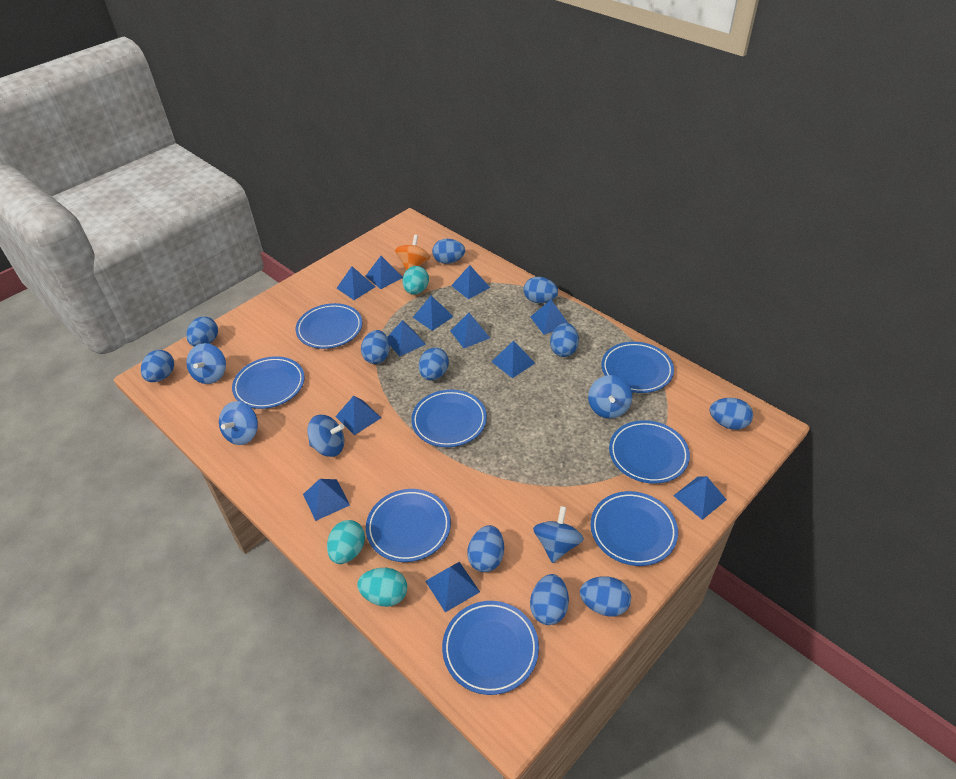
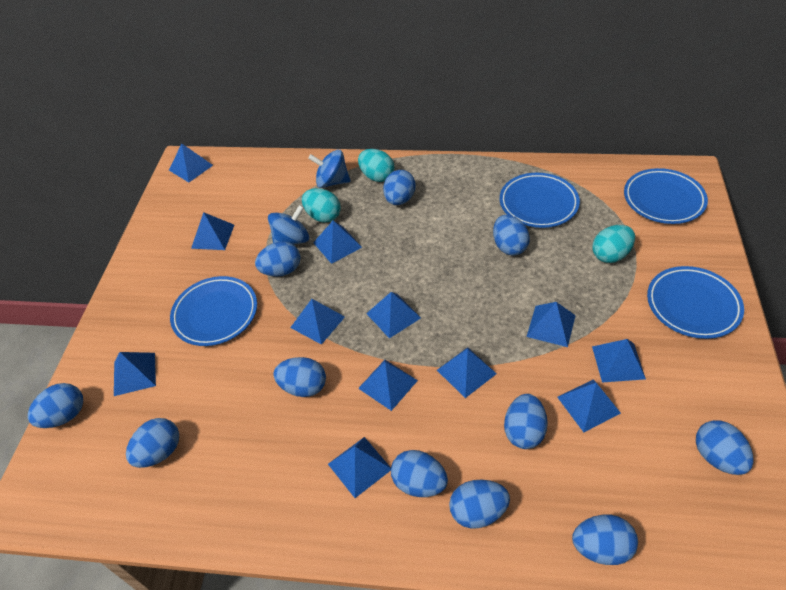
blue plate: [232,356,304,409] [296,303,362,349] [366,489,451,562] [411,389,487,447] [442,601,539,695] [591,491,678,566] [601,342,674,393] [609,420,690,484] = 8 -> [170,276,257,346] [500,173,580,228] [624,168,708,224] [647,266,744,339] = 4
blue spinning top: [186,343,226,384] [219,401,258,445] [307,415,345,457] [533,506,584,563] [588,375,632,418] = 5 -> [268,205,309,245] [308,150,351,188] = 2
orange spinning top: [395,235,430,270] = 1 -> none = 0

